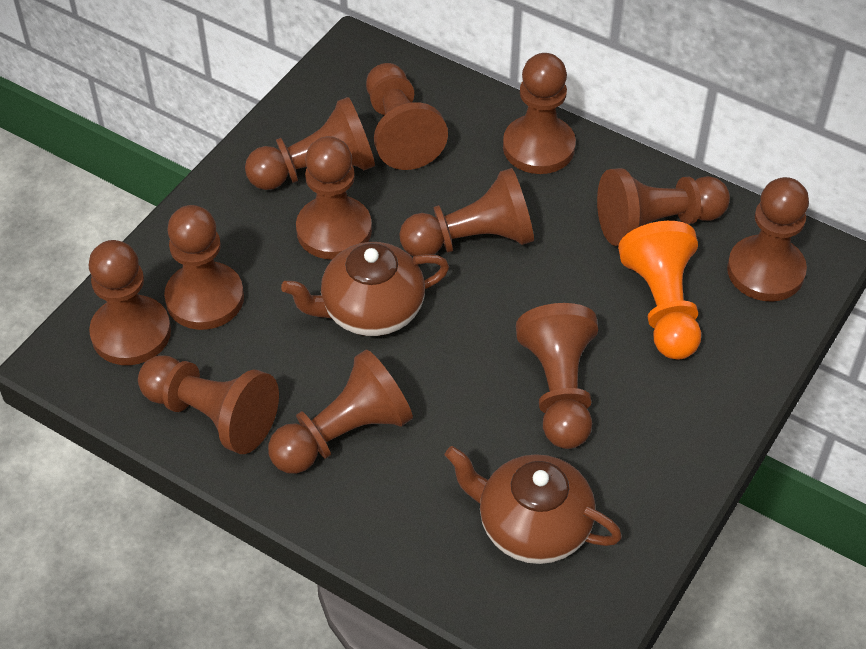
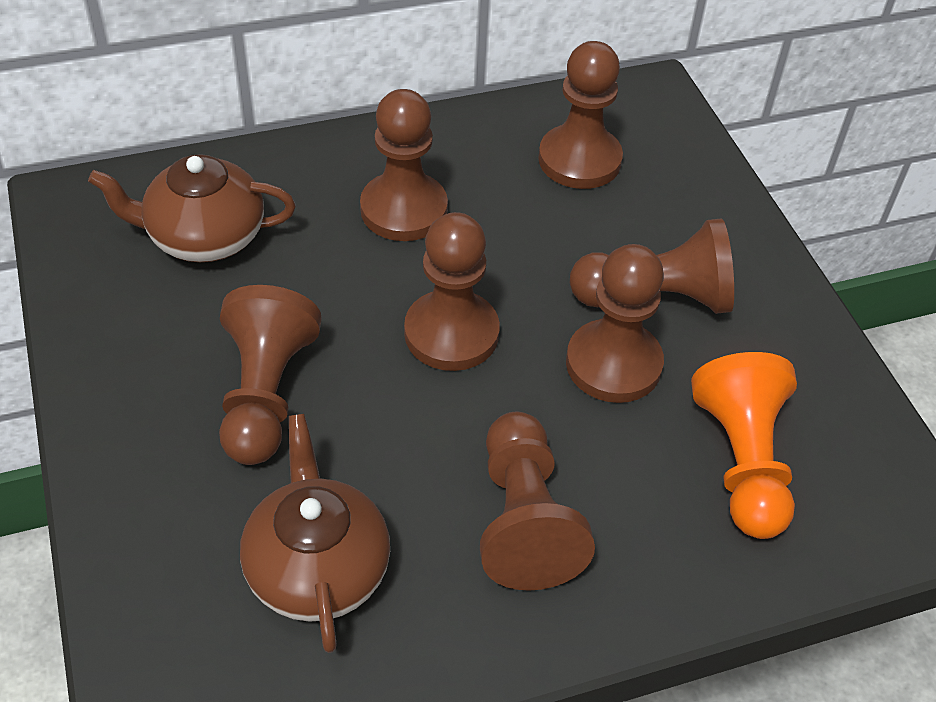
brown pawn: [89,240,171,365] [138,355,279,454] [164,205,244,330] [245,97,375,190] [268,350,413,474] [296,136,372,260] [366,63,448,170] [399,168,534,256] [503,53,576,174] [516,303,598,449] [597,168,730,246] [727,177,809,301] = 12 -> [219,285,322,465] [360,89,448,241] [404,212,500,371] [480,411,595,591] [538,41,623,189] [566,244,664,403] [570,218,734,314] = 7

